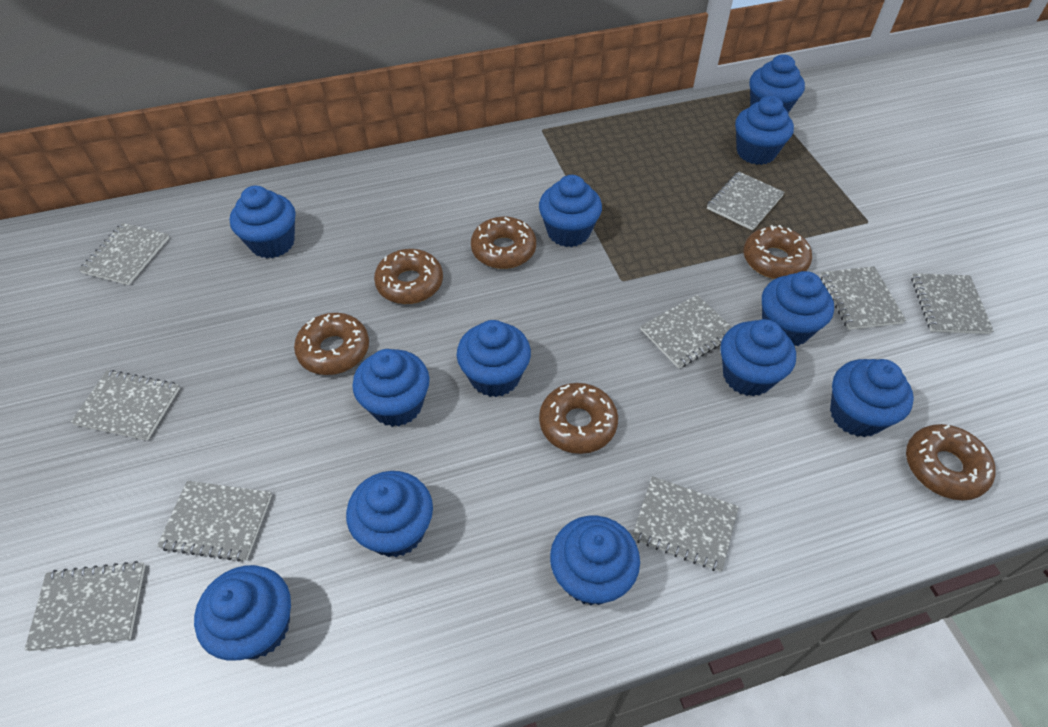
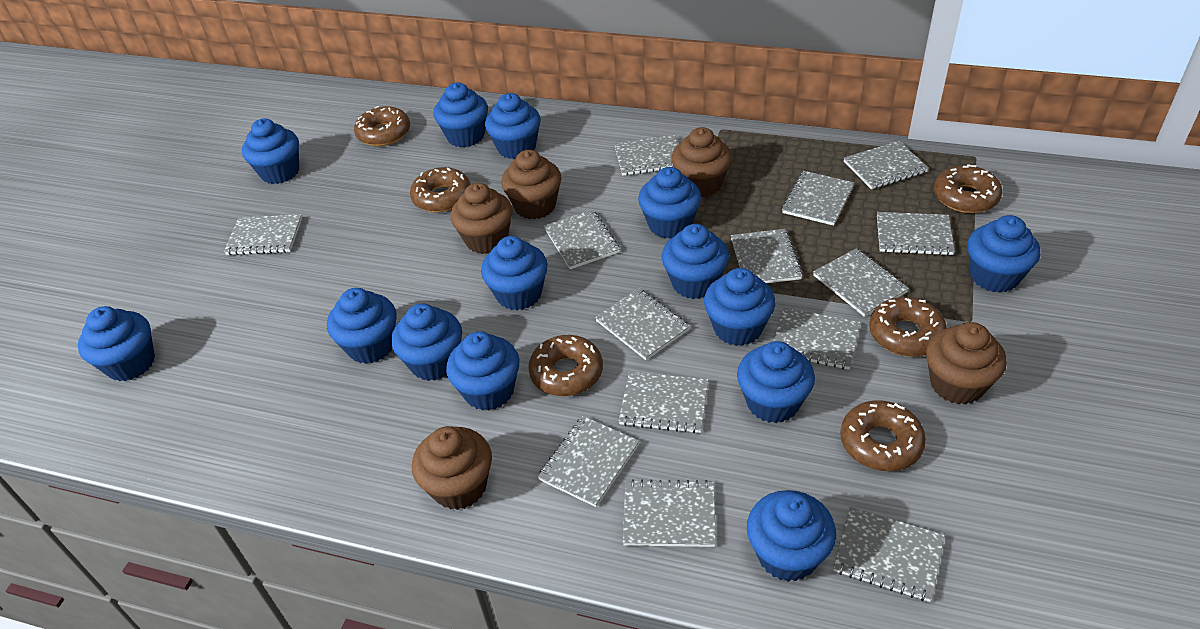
blue cupcake: [194,565,291,661] [230,186,295,259] [346,471,433,557] [352,349,430,427] [457,320,531,397] [539,175,602,247] [550,516,640,605] [720,319,796,396] [735,96,794,165] [749,54,805,113] [762,271,834,346] [830,359,914,437] = 12 -> [78,306,155,381] [242,118,299,184] [327,288,397,364] [391,304,462,381] [434,82,488,147] [446,331,520,411] [481,236,548,310] [485,93,541,159] [638,167,701,239] [662,224,729,299] [704,268,775,346] [737,341,815,423] [747,490,836,582] [967,215,1040,293] = 14
brown cupcake: none = 0 -> [412,426,492,510] [450,183,513,254] [501,150,562,219] [671,127,732,197] [926,322,1007,405] = 5
grey notebook: [24,561,145,651] [71,370,180,441] [79,223,169,285] [157,481,272,561] [632,476,739,572] [640,295,732,369] [707,172,785,231] [820,266,906,330] [911,273,993,334] = 9 -> [224,214,302,255] [537,416,639,507] [544,210,620,269] [595,288,690,360] [614,135,678,176] [618,372,708,434] [623,479,716,547] [731,229,803,283] [774,307,860,370] [782,171,854,226] [813,248,909,317] [833,507,945,602] [844,141,929,189] [877,212,955,256] = 14

